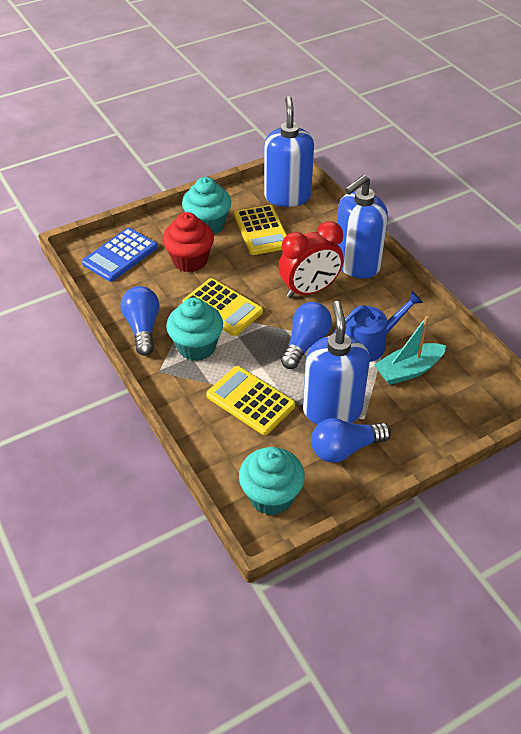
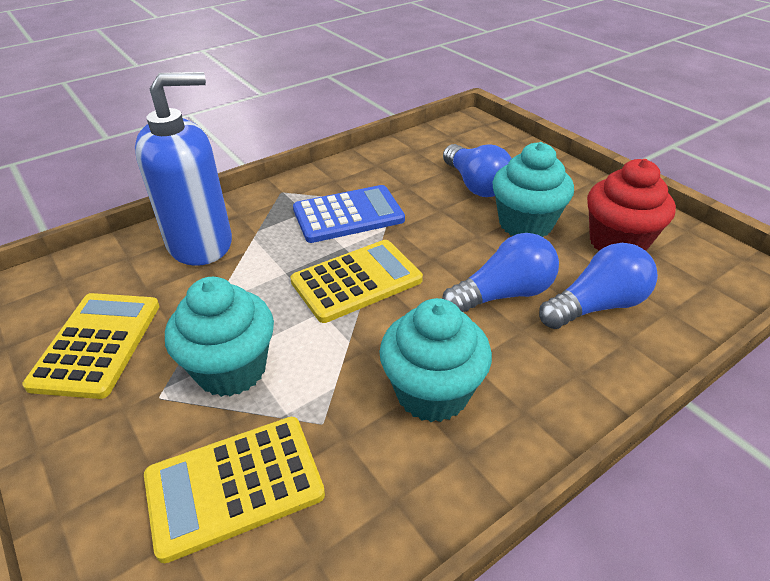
blue soap dispenser: [264,96,314,207] [303,301,370,425] [337,175,388,279] = 3 -> [135,72,232,266] = 1
blue watering can: [333,291,423,362] = 1 -> none = 0
red clock: [279,221,344,298] = 1 -> none = 0
turquoise boat: [374,316,446,385] = 1 -> none = 0

